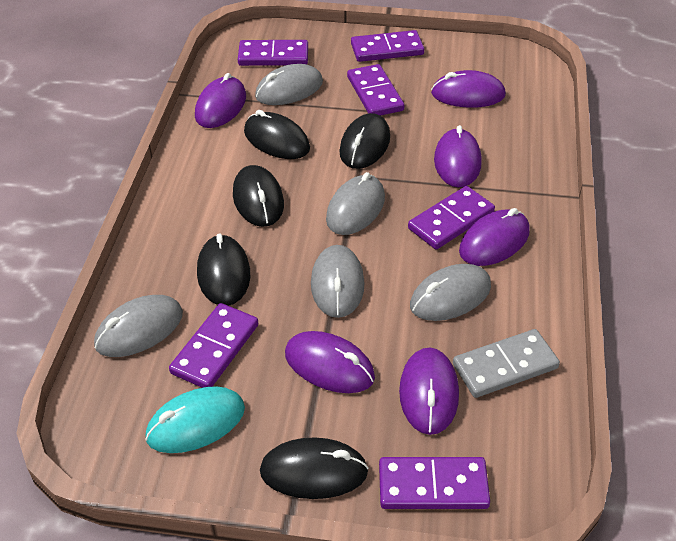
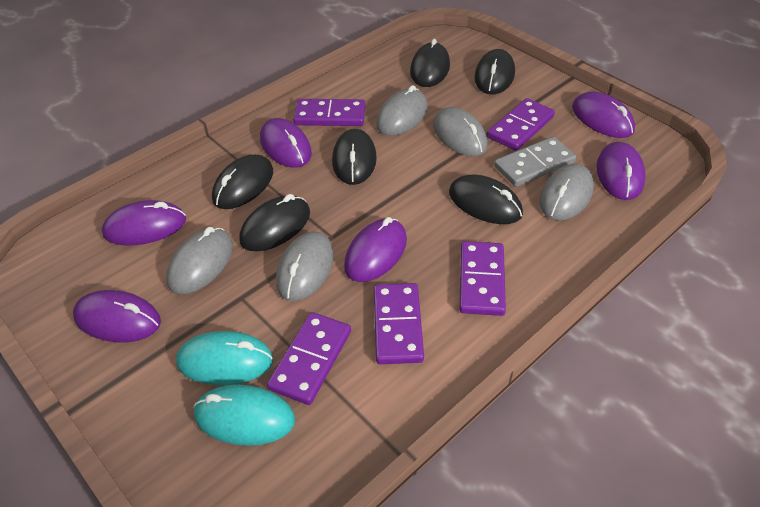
black mouse: [197,233,250,306] [233,165,284,227] [244,110,310,159] [260,437,369,499] [340,113,390,169] = 5 -> [212,155,273,209] [239,194,310,252] [332,129,377,185] [410,39,450,87] [449,175,523,224] [474,49,515,94] = 6
purple domino: [169,303,259,388] [238,40,308,66] [347,64,405,116] [351,30,424,62] [379,457,490,509] [408,186,495,249] = 6 -> [267,312,351,405] [293,99,366,126] [374,283,424,364] [459,241,506,316] [487,98,555,151] = 5
turquoise mouse: [145,386,245,453] = 1 -> [176,331,273,385] [193,385,295,446] = 2

